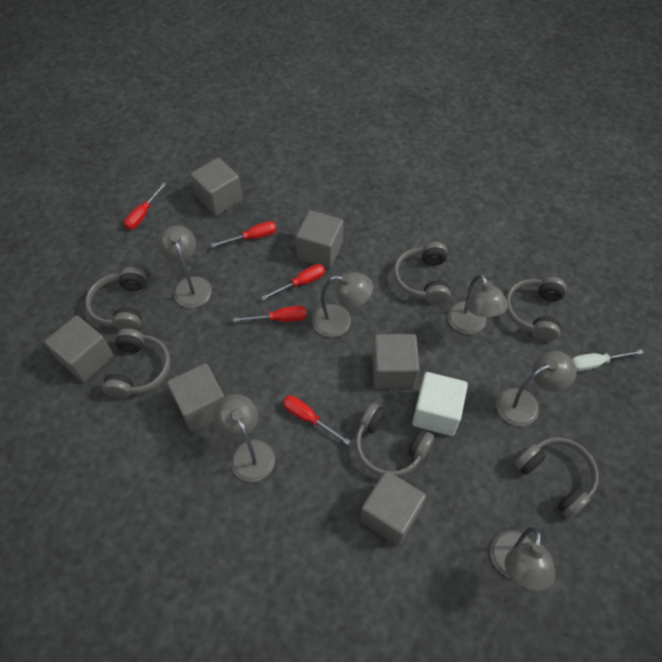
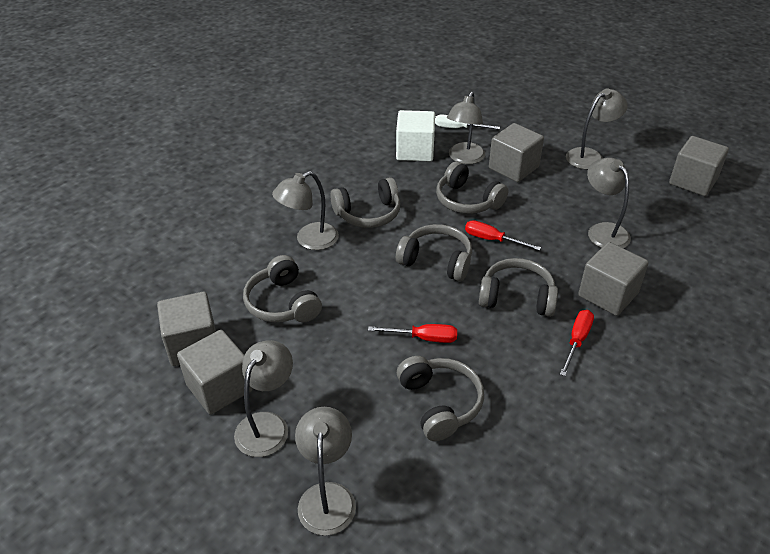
grey cube: [45,315,114,382] [167,363,224,431] [191,158,243,216] [296,210,343,268] [360,471,426,545] [372,334,419,389] = 6 -> [157,292,216,366] [177,330,253,415] [489,123,544,182] [578,242,649,316] [669,136,729,196] = 5
red screwdriver: [124,182,167,230] [211,221,277,247] [233,306,307,322] [261,264,325,300] [283,395,351,445] = 5 -> [368,324,457,343] [465,220,541,251] [560,310,594,376] = 3

